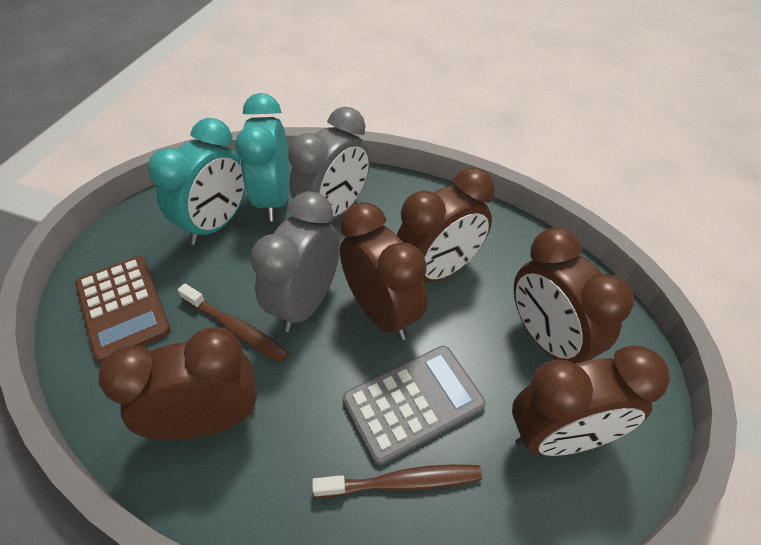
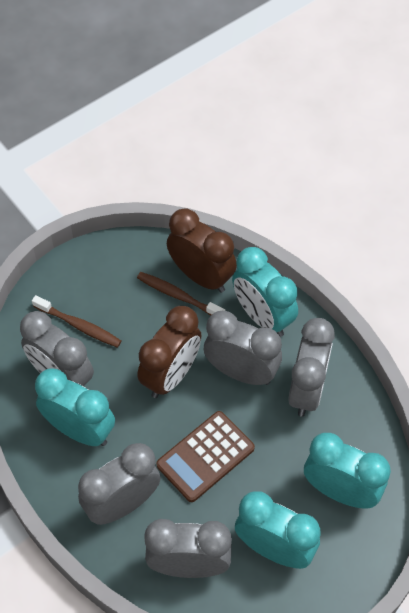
brown clock: [98,327,257,441] [340,202,428,340] [397,168,495,282] [512,346,670,456] [514,227,634,364] = 5 -> [137,306,202,398] [167,208,237,293] = 2
grey calculator: [343,346,486,465] = 1 -> none = 0
grey clock: [250,191,340,332] [288,107,370,219] = 2 -> [20,311,94,386] [78,443,161,525] [144,519,232,578] [204,311,282,385] [288,318,335,417] = 5
turquoise clock: [148,118,245,245] [235,93,290,221] = 2 -> [35,368,115,446] [232,247,298,337] [235,491,321,569] [304,433,391,508] = 4

